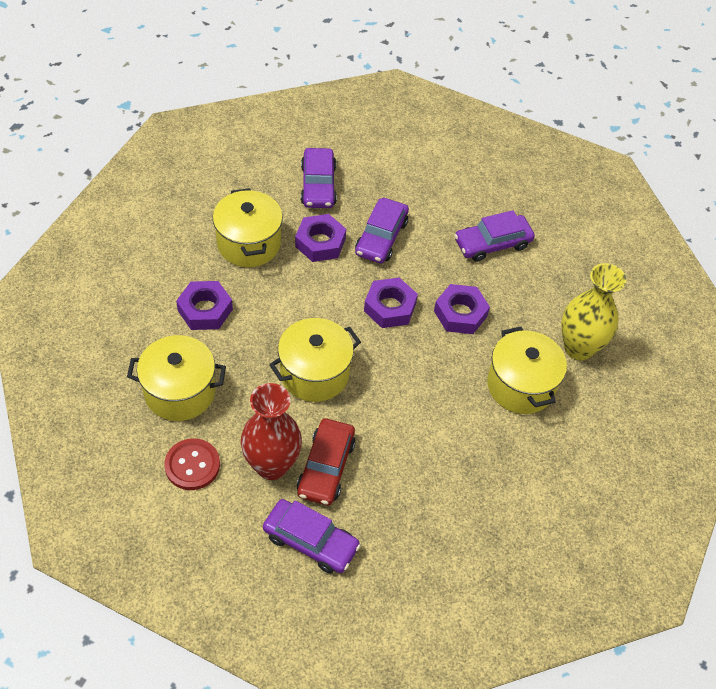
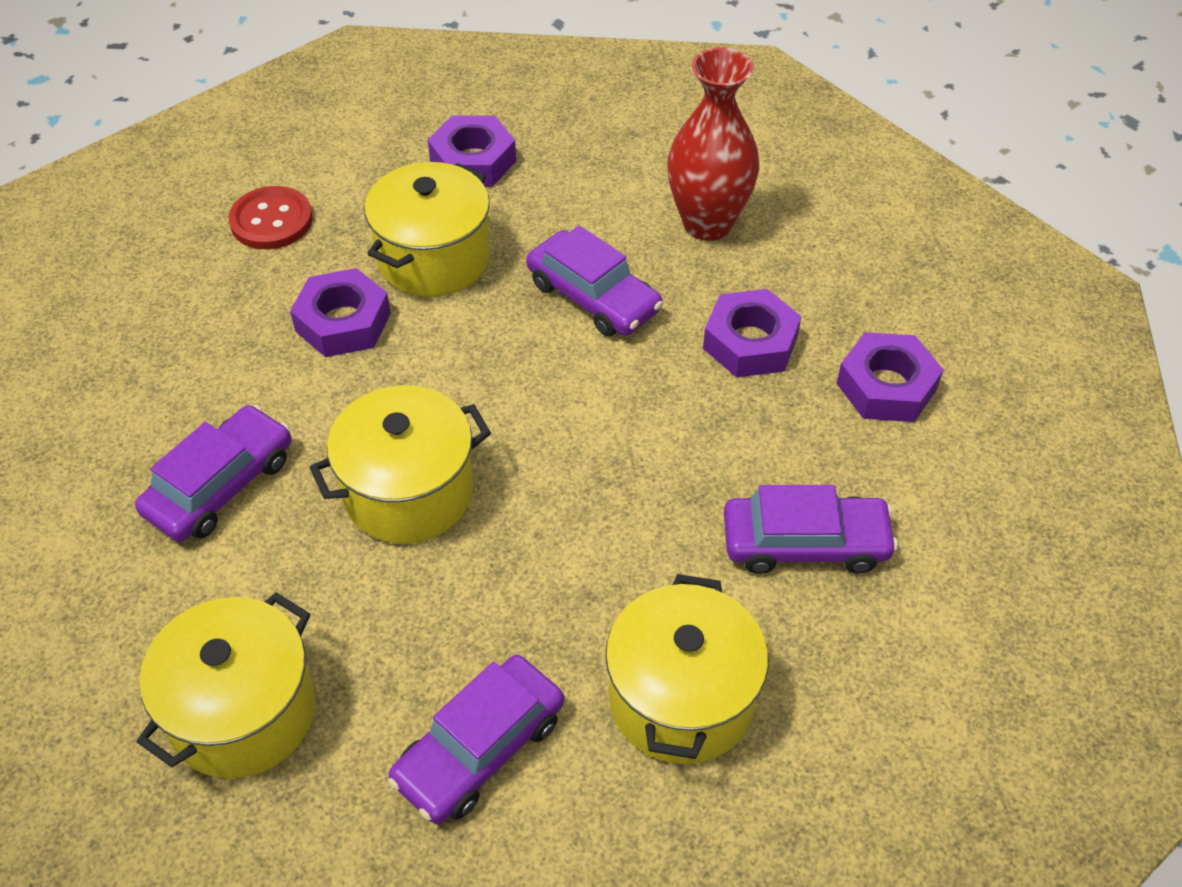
red car: [297,419,356,505] = 1 -> none = 0
yellow vase: [561,263,626,361] = 1 -> none = 0

